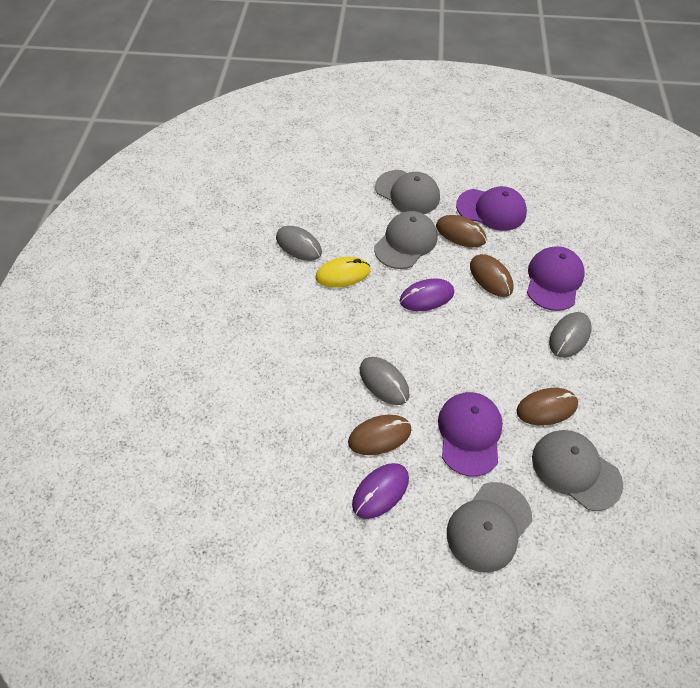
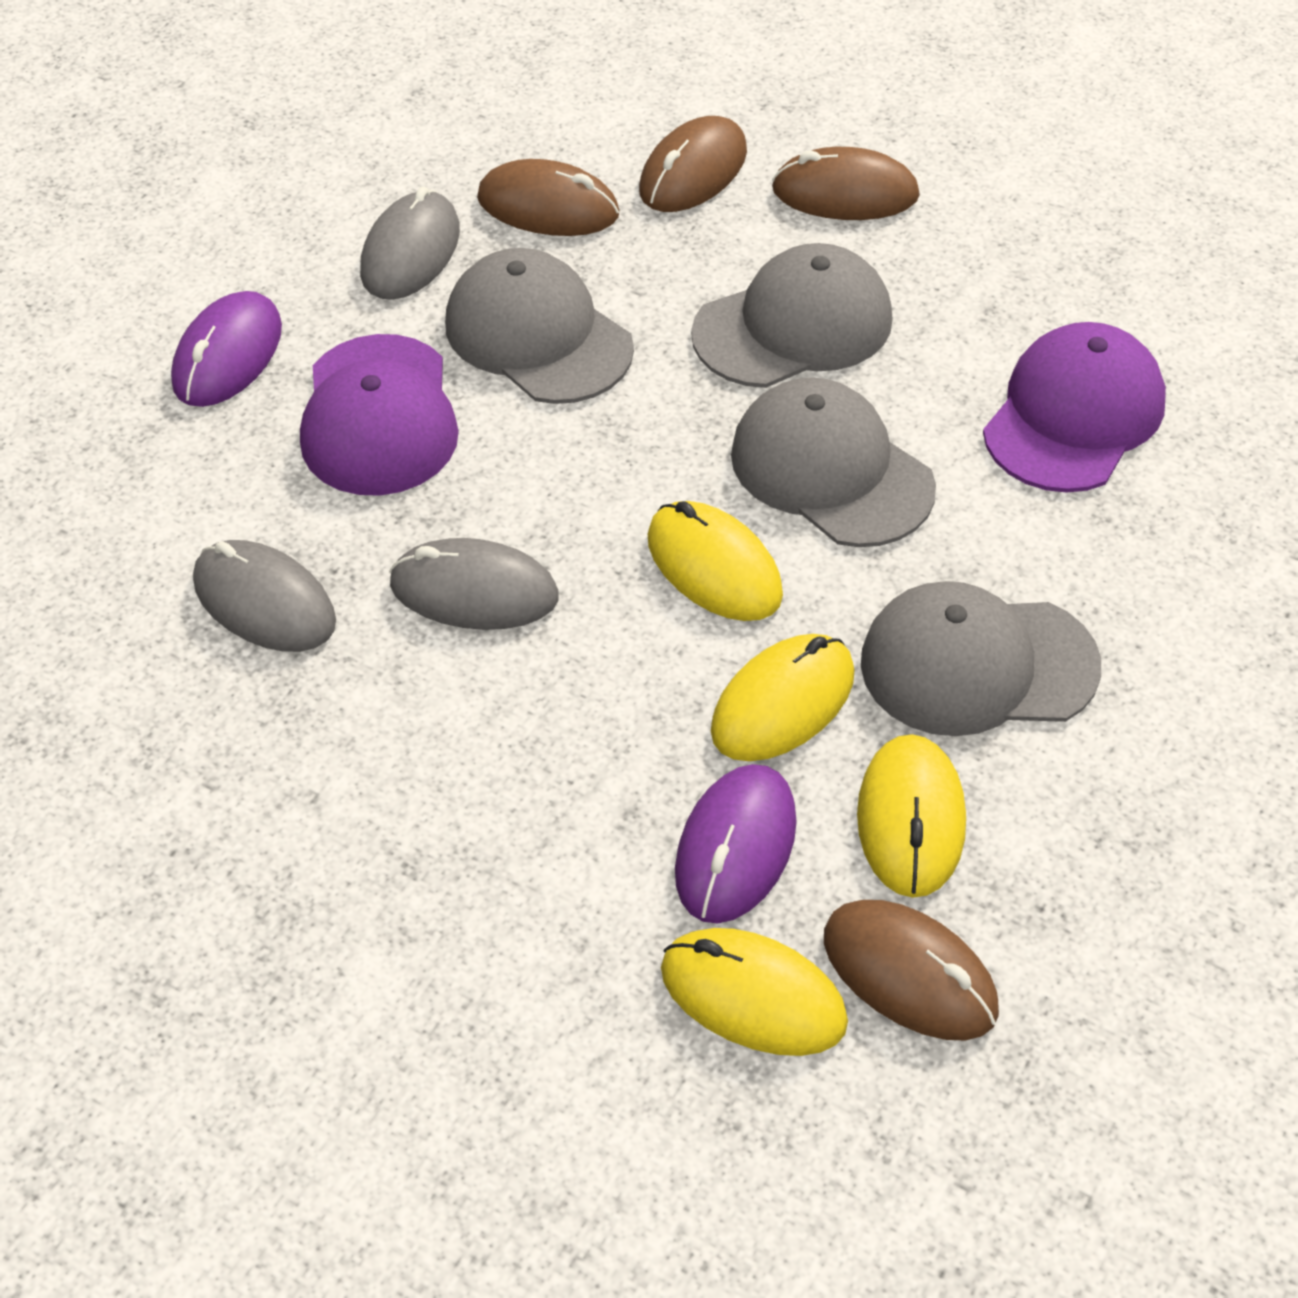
purple cap: [438,392,503,477] [456,186,527,231] [527,246,585,311] = 3 -> [300,334,459,496] [983,322,1166,493] = 2
yellow mouse: [316,257,370,288] = 1 -> [648,501,783,621] [661,928,848,1056] [711,634,855,761] [857,734,966,898] = 4

